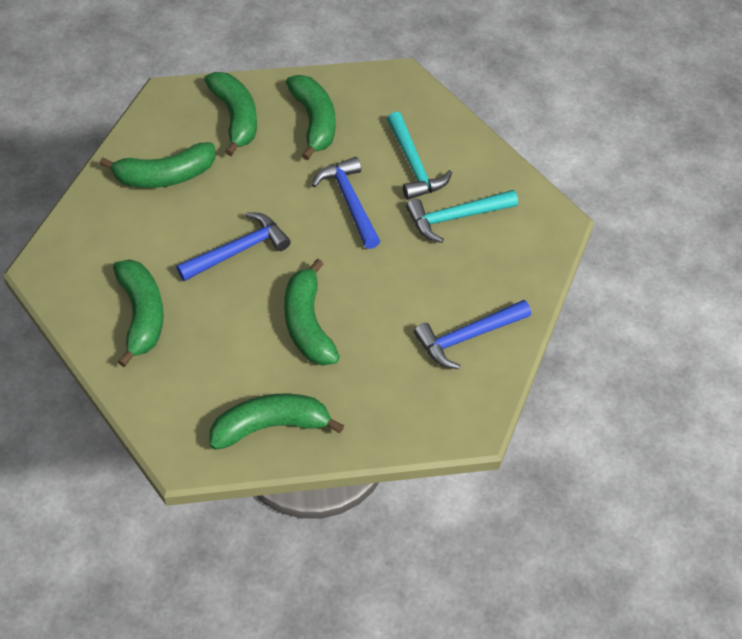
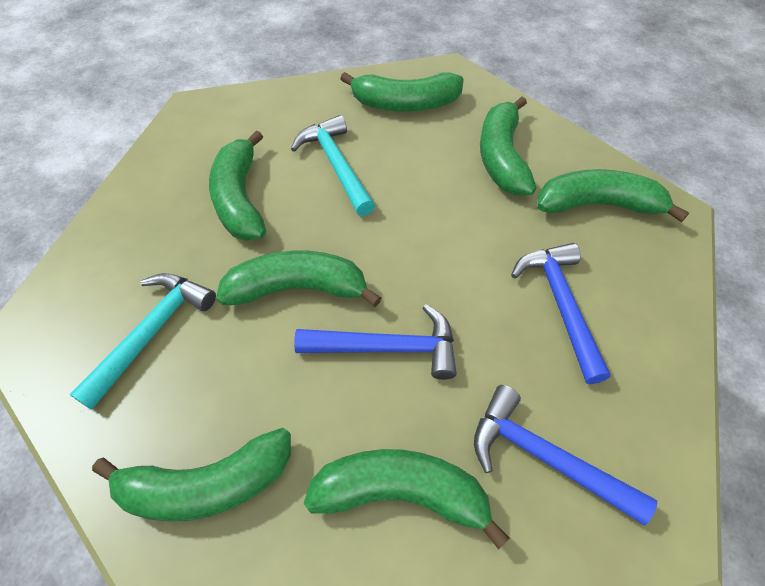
green banana: [100,143,215,188] [113,260,164,367] [204,72,257,156] [210,394,344,450] [284,259,340,366] [286,75,335,160] = 6 -> [92,428,291,522] [209,130,266,241] [216,251,382,307] [304,449,510,550] [340,72,464,112] [480,97,536,196] [537,169,689,222] = 7

